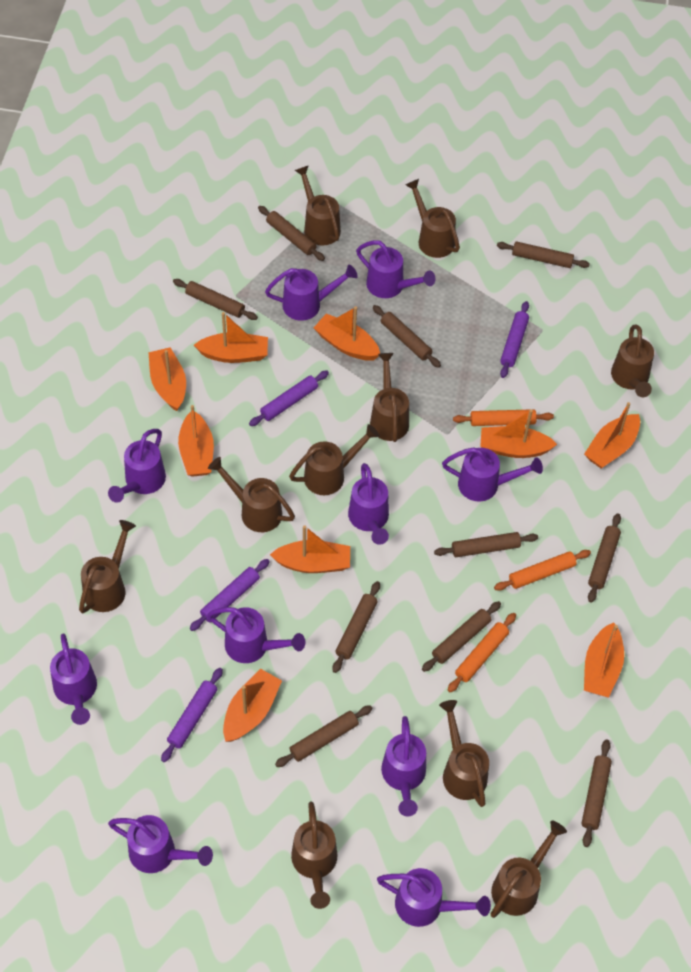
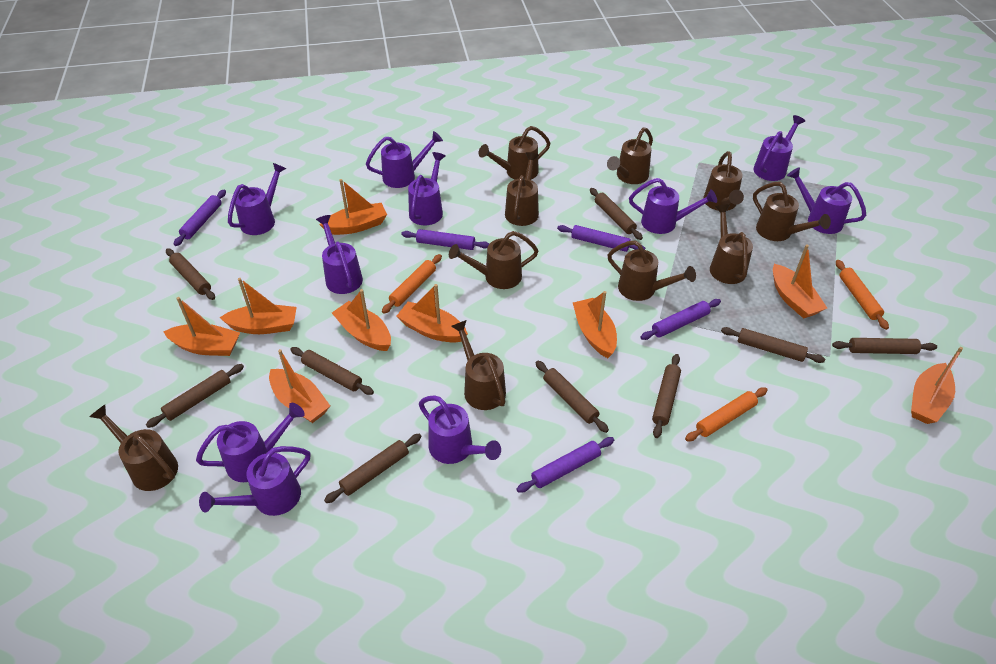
brown rolling pin: [173,279,258,320] [258,206,325,261] [275,705,373,767] [333,581,380,673] [373,305,441,368] [422,601,501,672] [434,532,538,557] [497,241,590,268] [582,739,612,847] [588,513,621,602] = 10 -> [146,364,244,428] [166,248,215,300] [290,347,374,395] [324,434,422,503] [535,361,609,433] [590,188,643,240] [652,354,681,438] [721,327,825,363] [832,338,937,354] = 9
purple rolling pin: [161,668,223,762] [190,559,270,631] [249,370,329,426] [500,301,529,378] = 4 -> [174,190,226,246] [401,229,489,250] [516,437,614,493] [557,225,645,252] [641,299,721,340] = 5

